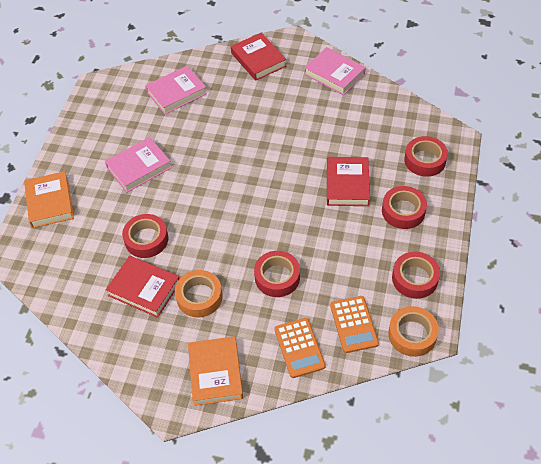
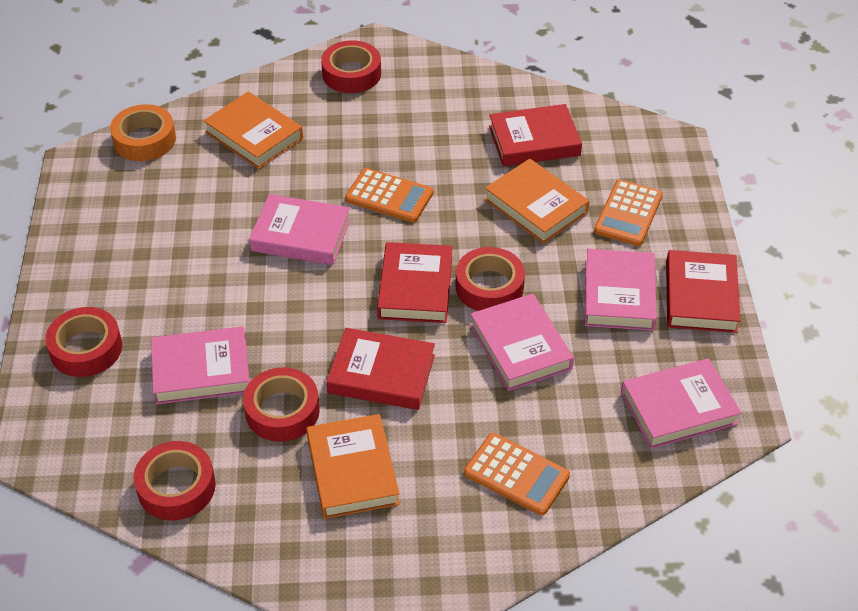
orange book: [24,171,74,228] [188,336,243,406] = 2 -> [203,92,303,169] [306,414,400,519] [485,159,590,244] = 3
orange calculator: [274,318,326,378] [330,296,379,353] = 2 -> [345,168,433,223] [464,433,570,515] [594,179,663,246] = 3
orange tape: [175,270,222,318] [388,306,439,357] = 2 -> [110,104,176,161] = 1
pink book: [105,137,172,193] [145,66,207,114] [304,47,366,95] = 3 -> [151,326,250,405] [249,194,351,265] [470,294,574,391] [585,249,657,331] [621,358,741,449] = 5
red book: [106,256,180,318] [231,33,286,81] [327,157,370,206] = 3 -> [327,328,435,410] [377,242,453,323] [489,104,582,167] [666,250,741,333] = 4

